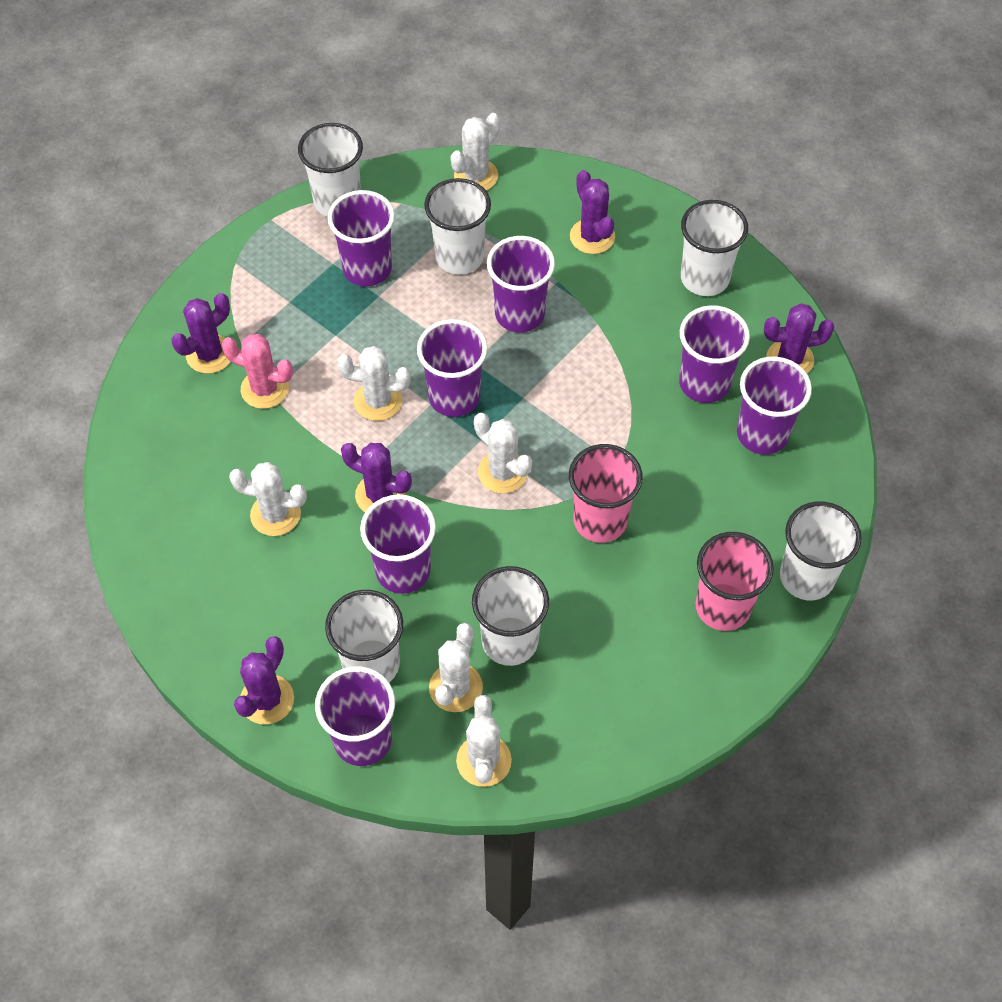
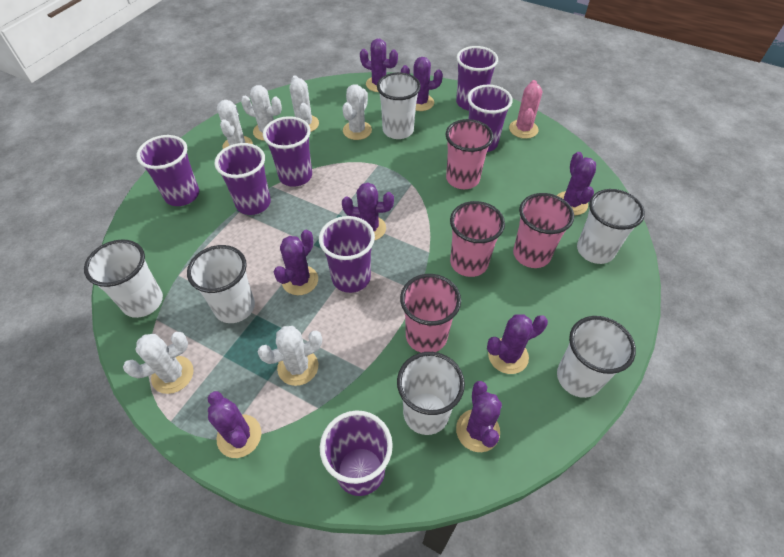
pink cup: [569,444,643,543] [696,532,774,631] = 2 -> [400,274,461,353] [446,119,493,189] [450,201,505,277] [513,193,574,268] = 4
purple cactus: [171,293,231,374] [234,636,294,725] [341,443,412,512] [570,170,615,254] [764,303,834,374] = 5 -> [208,391,261,458] [274,230,318,295] [342,182,394,241] [360,39,398,92] [401,57,443,111] [456,381,502,452] [487,314,548,374] [557,152,596,215] = 8

